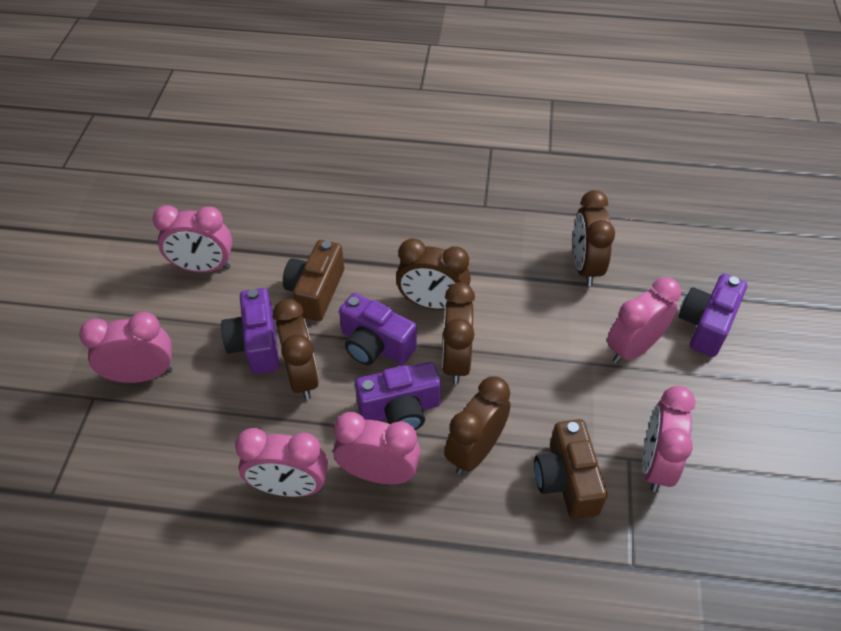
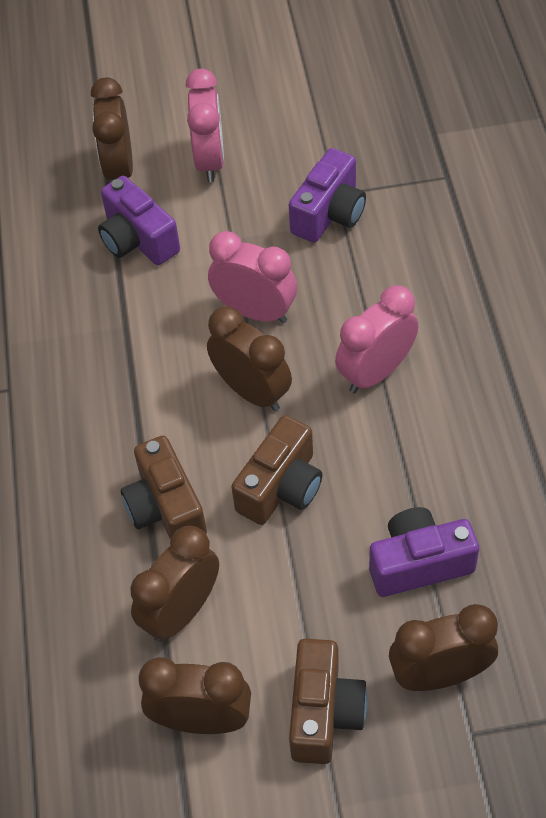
brown camera: [283,240,344,321] [534,419,607,519] = 2 -> [121,436,207,540] [231,415,322,525] [289,639,368,764] = 3
pink clock: [79,312,172,383] [153,205,233,273] [235,428,328,497] [333,412,421,484] [607,277,681,364] [643,386,695,492] = 6 -> [186,69,224,182] [208,231,297,324] [335,285,418,393] = 3
purple camera: [221,288,280,374] [339,293,417,365] [355,362,441,430] [679,274,747,357] = 4 -> [98,176,180,265] [289,148,366,243] [369,507,479,597] = 3

